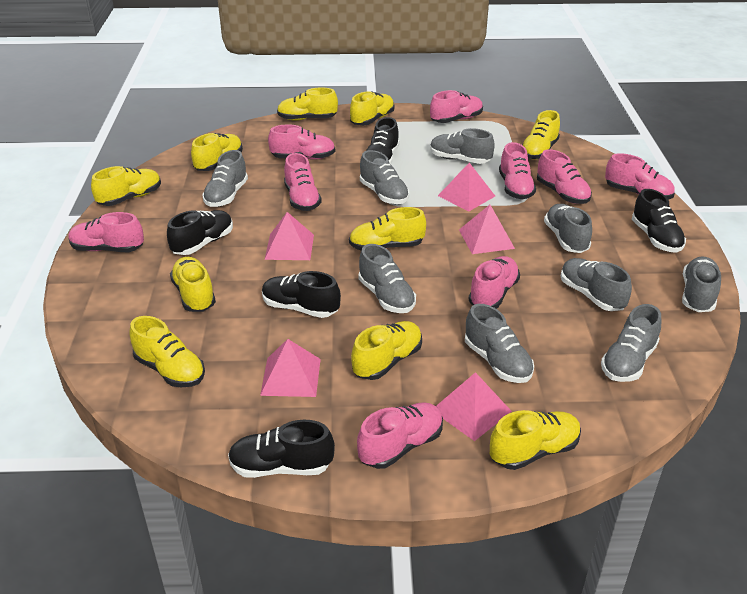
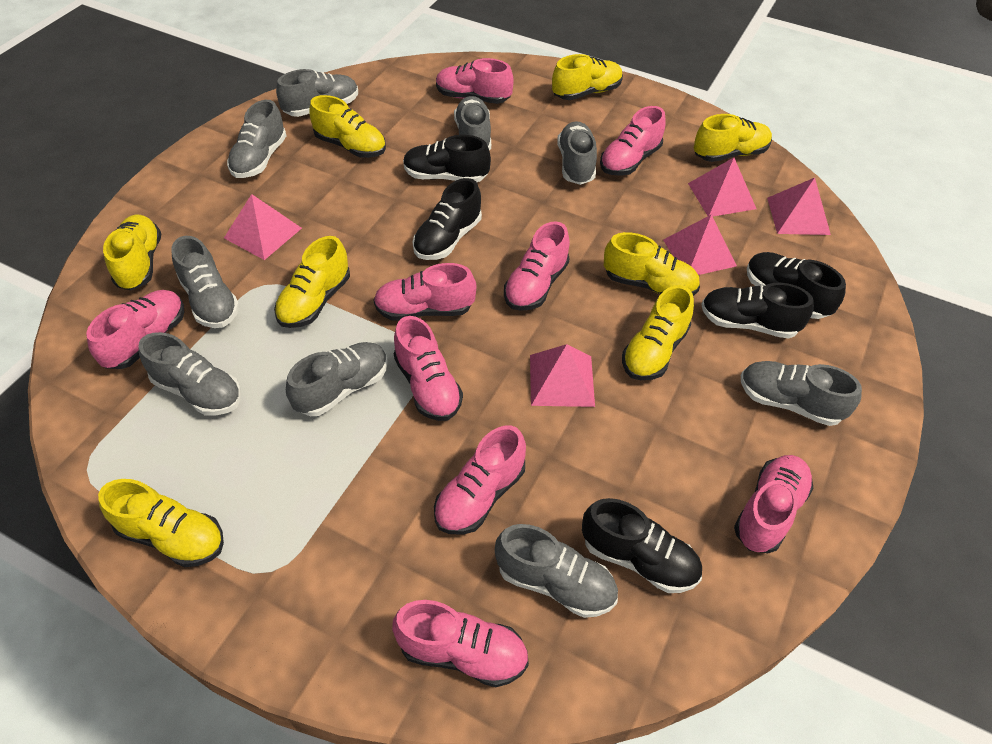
yellow shoe: [91,166,161,206] [129,316,205,387] [170,257,216,312] [191,133,243,171] [277,87,338,121] [349,207,426,250] [350,91,395,125] [351,321,422,380] [490,410,581,470] [522,110,560,160] = 10 -> [98,479,224,567] [103,214,161,290] [274,236,350,328] [309,95,386,158] [552,54,623,100] [604,232,700,296] [622,285,694,380] [694,114,772,162] = 8

